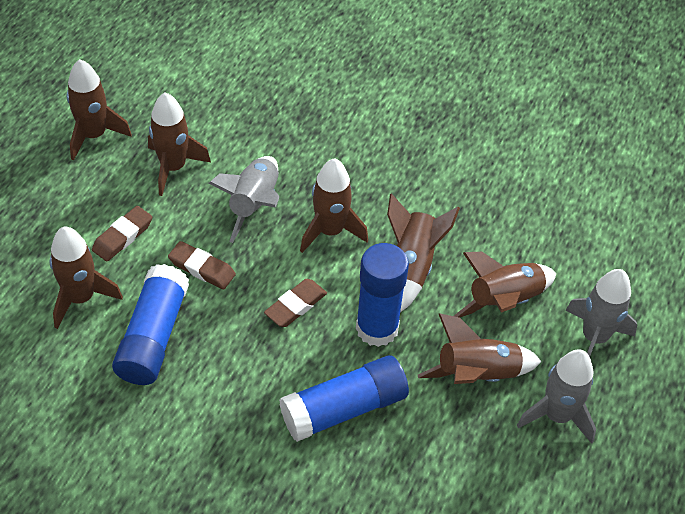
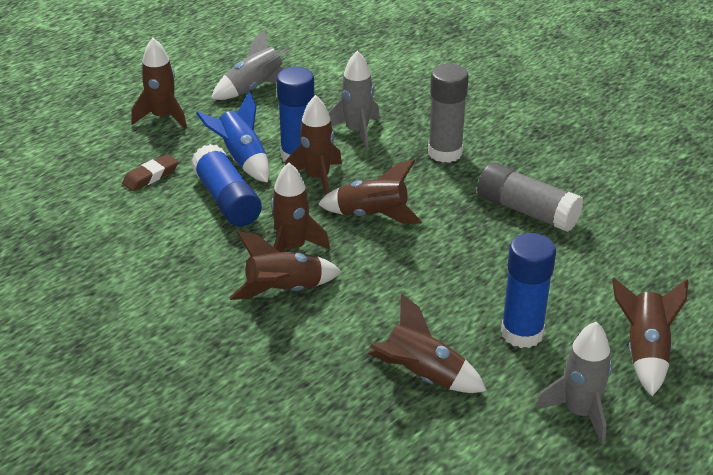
blue rocket: none = 0 -> [196,92,270,183] = 1
brown eraser: [92,206,152,262] [168,241,236,289] [264,279,327,327] = 3 -> [122,154,178,191] = 1
grey glue stick: none = 0 -> [428,64,469,163] [477,163,583,232] = 2

